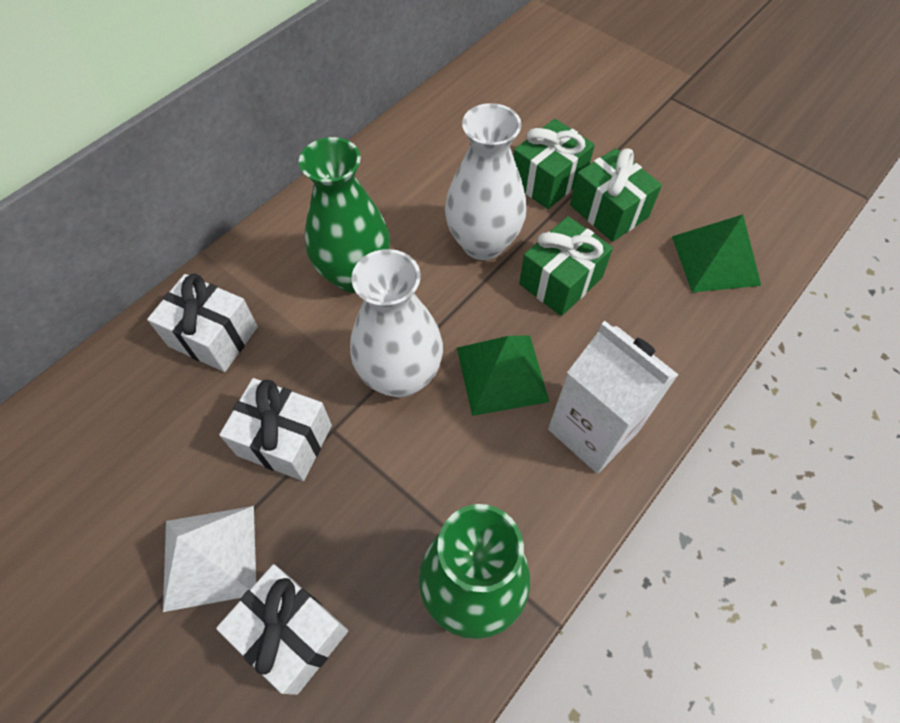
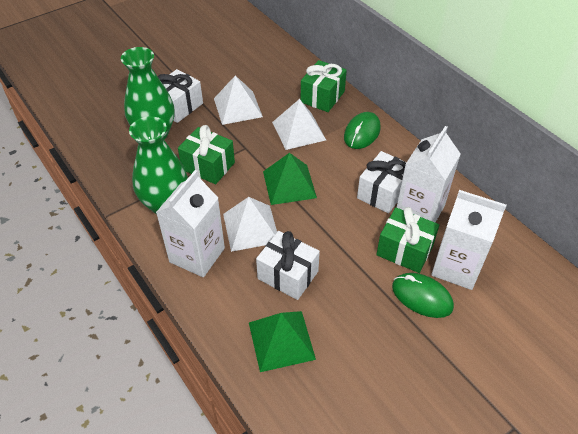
green mouse: none = 0 -> [344,112,381,149] [392,273,454,318] = 2
white carton: [548,321,679,474] = 1 -> [156,170,225,277] [396,126,461,223] [431,190,507,290] = 3
white pyramid: [163,506,256,612] = 1 -> [214,75,263,125] [223,197,277,252] [272,99,326,150] = 3
white vase: [350,249,443,397] [445,103,526,260] = 2 -> none = 0

